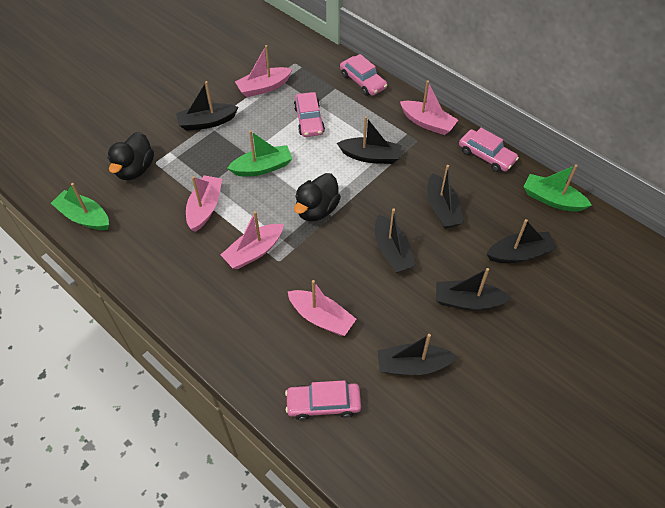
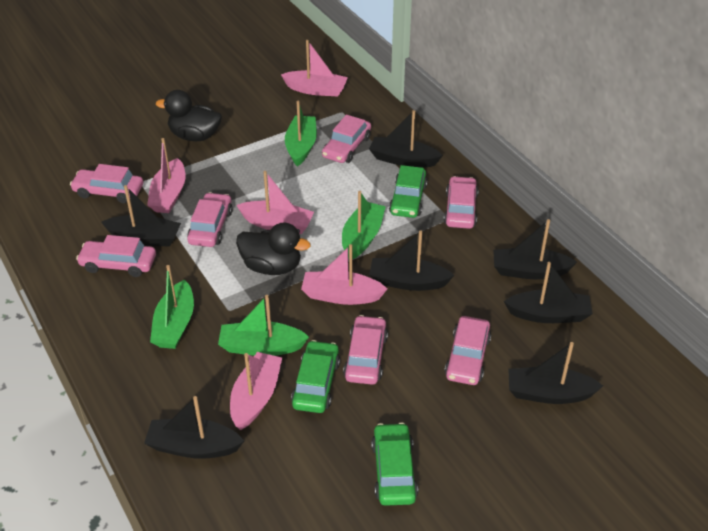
green boat: [51,183,109,230] [227,130,293,176] [524,164,592,212] = 3 -> [150,265,194,349] [218,295,309,356] [285,101,317,166] [342,191,386,259] = 4
green car: none = 0 -> [291,340,340,413] [371,423,418,506] [389,165,428,218] = 3
pink car: [285,380,361,420] [294,92,325,137] [340,54,387,96] [459,128,519,172] = 4 -> [70,164,143,203] [76,235,156,277] [187,192,233,247] [322,115,371,163] [343,315,388,385] [444,176,479,229] [444,316,491,385] = 7

